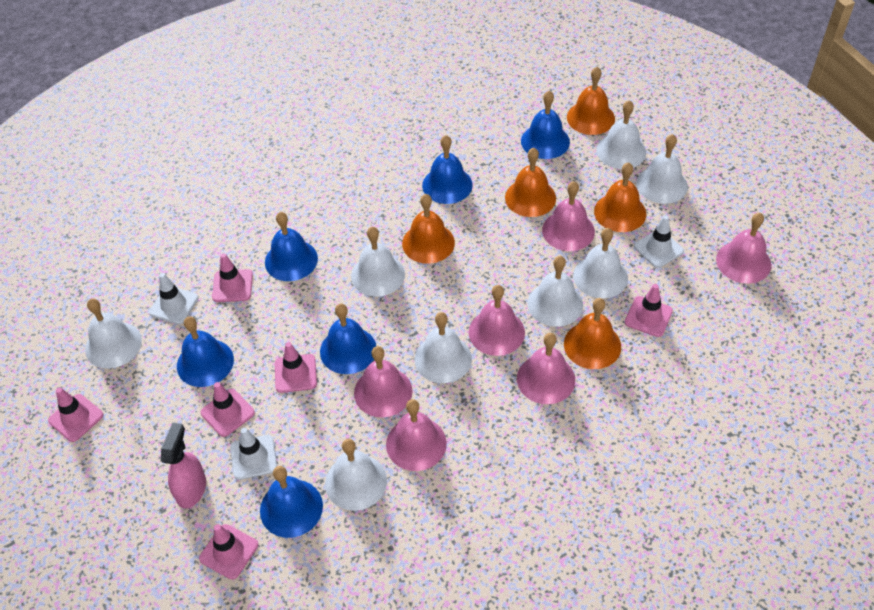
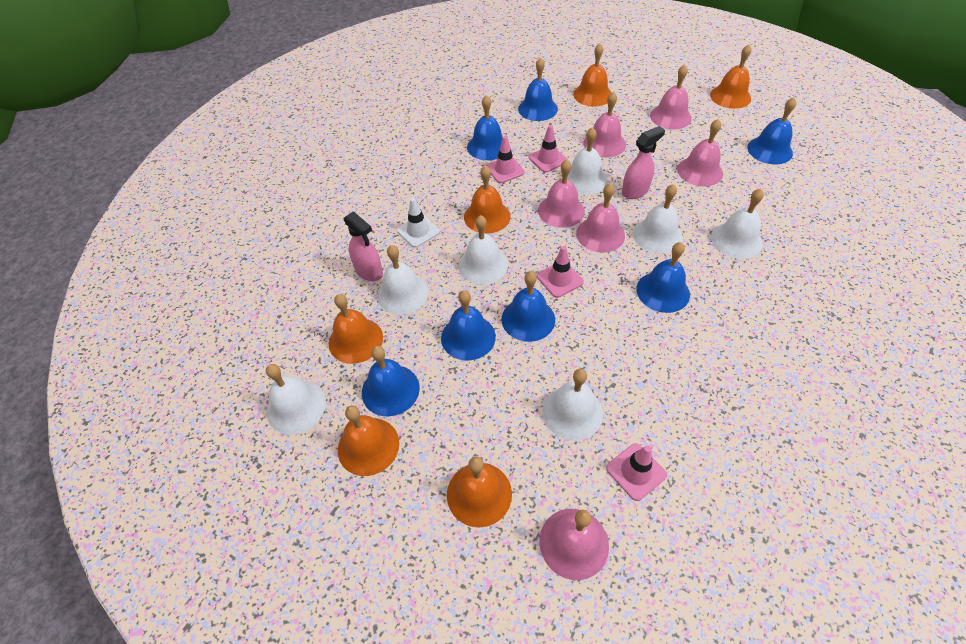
blue bell: [177,317,234,387] [260,466,323,538] [265,212,318,281] [320,303,376,374] [422,135,473,204] [521,91,570,159] = 6 -> [362,346,420,416] [441,290,496,361] [467,95,503,160] [501,271,555,342] [518,57,558,121] [636,242,690,313] [747,97,797,164] = 7
orange bell: [402,194,455,264] [505,148,556,217] [564,298,621,369] [567,67,615,135] [594,162,646,232] = 5 -> [329,294,383,364] [338,405,399,476] [447,457,512,528] [464,165,511,234] [573,43,612,106] [710,45,752,109] = 6
pink spray bottle: [161,423,206,509] = 1 -> [344,211,383,281] [622,126,665,199] = 2
pink traffic cone: [48,388,103,442] [199,524,258,580] [200,382,255,437] [212,253,253,302] [275,342,317,393] [625,284,673,337] = 6 -> [486,136,525,183] [529,125,568,173] [537,246,584,298] [606,443,667,501] = 4
white bell: [85,298,142,369] [325,439,387,511] [351,227,405,297] [414,312,472,383] [528,256,583,327] [573,228,628,298] [596,100,646,169] [636,134,688,204] = 8 -> [266,364,326,434] [377,245,429,314] [458,215,508,285] [542,369,603,440] [567,127,608,194] [633,184,683,254] [711,188,764,259] = 7
white traffic cone: [149,273,198,324] [230,428,277,480] [634,215,684,268] = 3 -> [397,198,440,248] = 1

